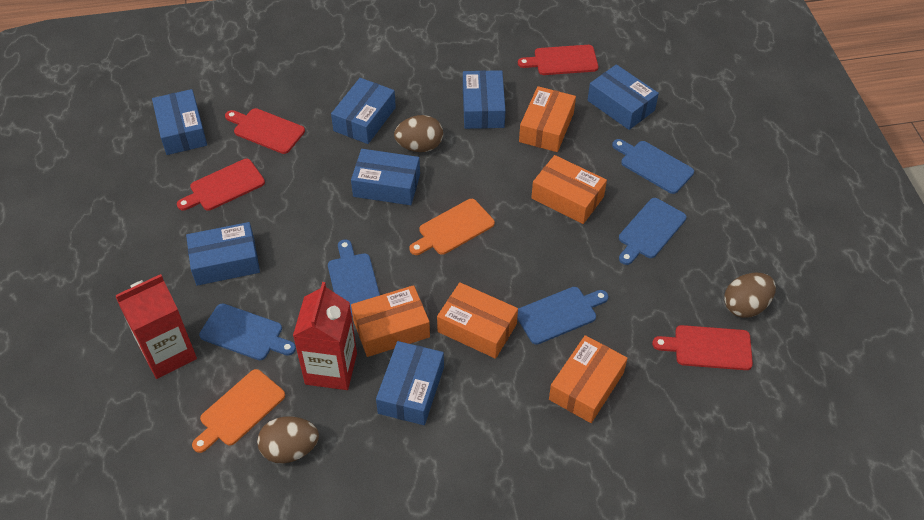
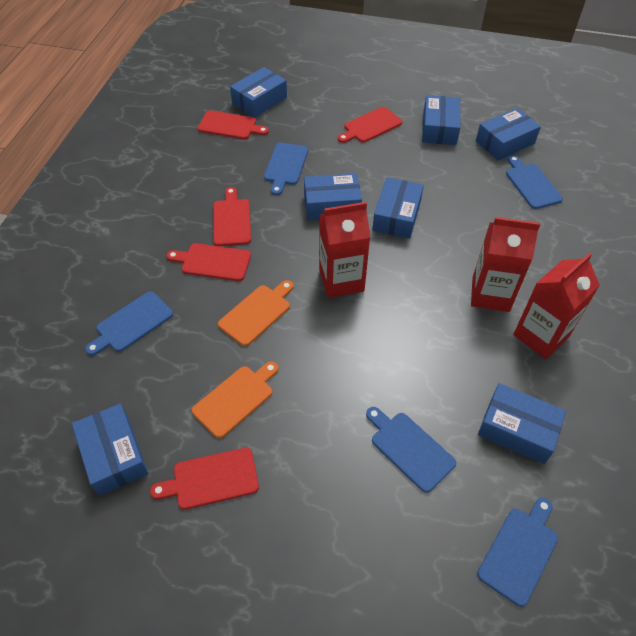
brown egg: [257,416,319,463] [394,115,443,152] [724,273,776,318] = 3 -> none = 0
orange box: [351,285,430,357] [437,282,518,359] [519,86,576,152] [531,155,607,224] [549,335,628,423] = 5 -> none = 0
red carton: [116,274,197,379] [293,282,357,390] = 2 -> [319,202,370,298] [471,217,540,312] [513,253,600,359] = 3
red cutting board: [177,159,265,211] [225,108,305,154] [518,45,598,75] [652,325,753,370] = 4 -> [150,448,259,510] [166,243,251,281] [198,110,269,139] [213,187,251,246] [338,107,402,143] = 5

